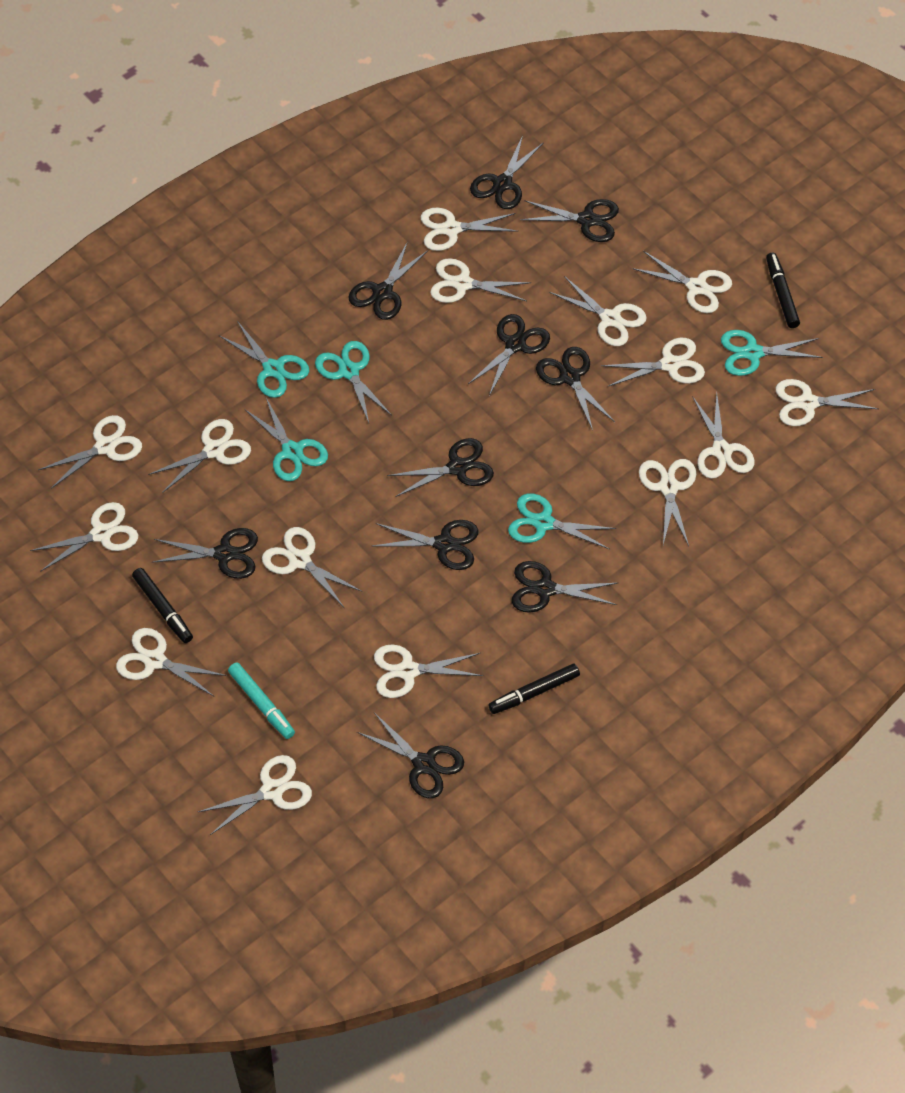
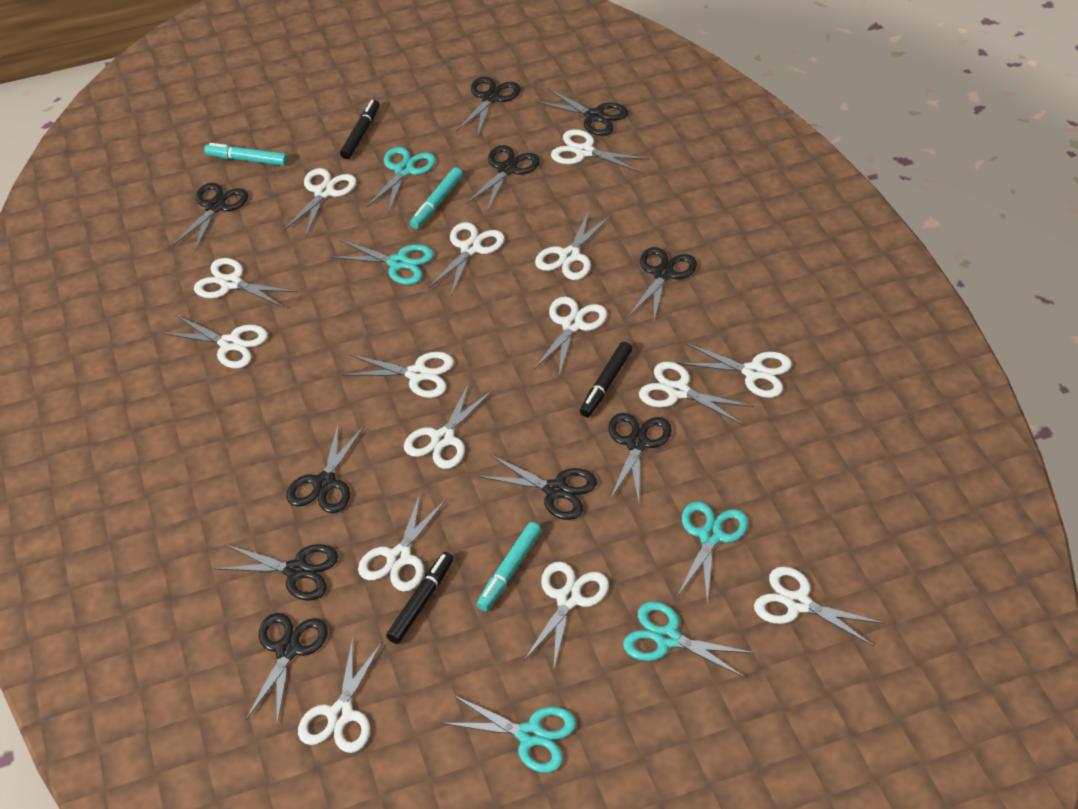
turquoise marker: [228,662,295,739] = 1 -> [204,143,288,166] [410,167,463,229] [477,522,541,611] = 3

